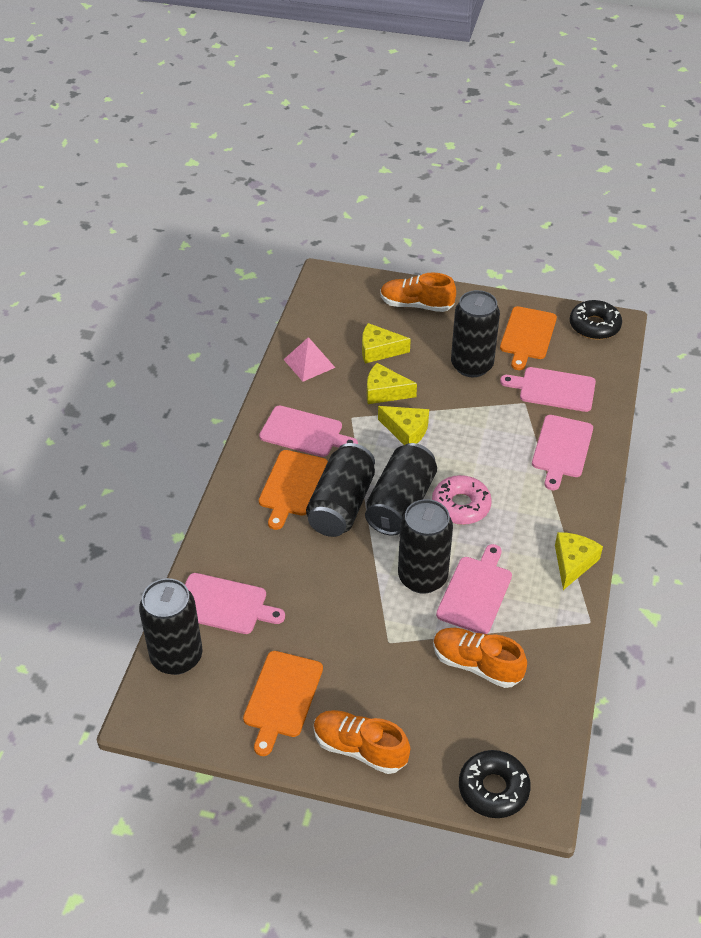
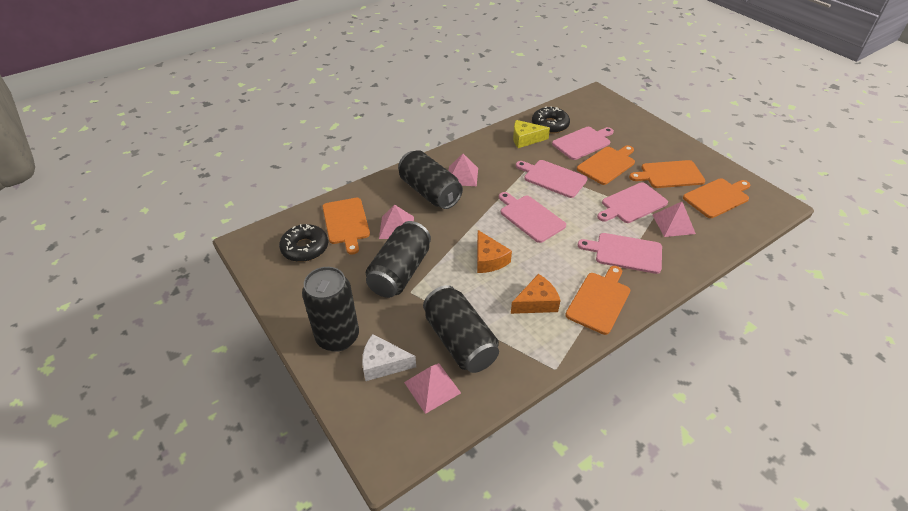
black can: [139,578,202,675] [306,443,375,537] [365,443,437,535] [398,499,453,594] [451,290,500,377] = 5 -> [302,267,359,352] [366,221,431,298] [398,150,463,209] [423,285,499,373] = 4
orange cheese: none = 0 -> [477,230,512,273] [511,274,561,314] = 2
orange cutting board: [243,651,323,756] [259,450,328,530] [500,306,557,370] = 3 -> [323,198,370,255] [565,266,630,335] [577,145,635,185] [629,160,705,188] [683,178,750,218] = 5
orange shoe: [313,710,410,774] [380,273,456,312] [433,628,527,688] = 3 -> none = 0
pink donut: [432,475,492,525] = 1 -> none = 0
pink pyramid: [283,337,335,382] = 1 -> [379,205,414,239] [404,363,461,414] [449,154,478,186] [652,202,696,237] = 4
white cheese: none = 0 -> [362,334,416,381] = 1
yellow cheese: [362,323,411,363] [367,363,417,404] [378,406,429,445] [555,532,603,590] = 4 -> [513,120,550,148] = 1

